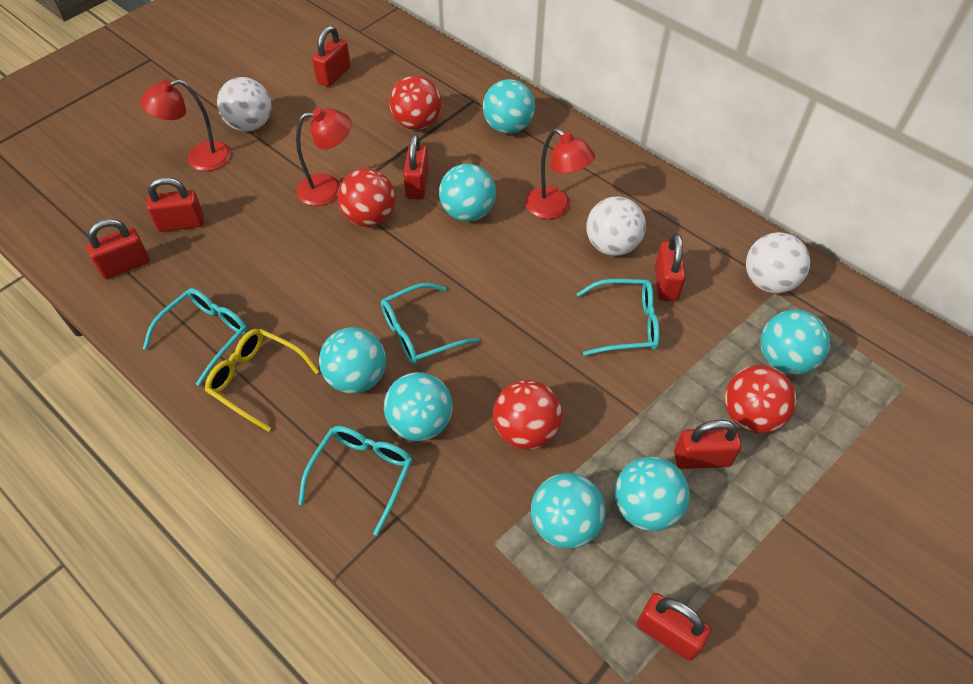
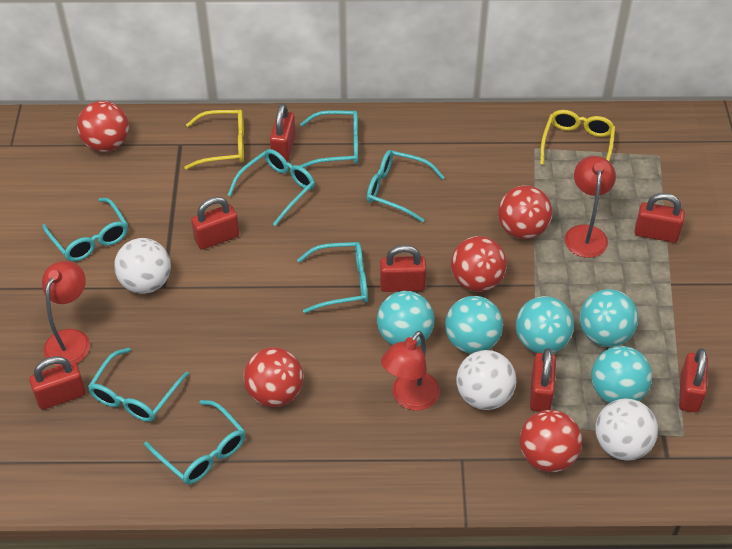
red ball: [337,169,396,227] [389,75,442,130] [493,380,562,450] [725,365,797,433] = 4 -> [77,101,129,152] [244,347,303,407] [451,236,507,292] [498,185,552,239] [520,410,582,472] = 5
turquoise ball: [319,327,386,393] [384,372,453,441] [439,164,496,222] [483,79,535,134] [531,473,606,549] [615,456,690,531] [760,310,830,375] = 7 -> [377,291,435,346] [445,296,503,354] [516,296,574,353] [580,289,638,347] [592,346,652,403] = 5
turquoise glasses: [143,288,248,386] [298,426,412,536] [381,283,479,364] [576,279,660,356] = 4 -> [42,198,128,262] [88,348,189,422] [144,400,245,484] [228,149,315,226] [297,242,368,313] [299,110,358,168] [367,150,445,222] = 7
yellow glasses: [205,329,319,432] = 1 -> [184,110,244,170] [540,110,615,165] = 2

